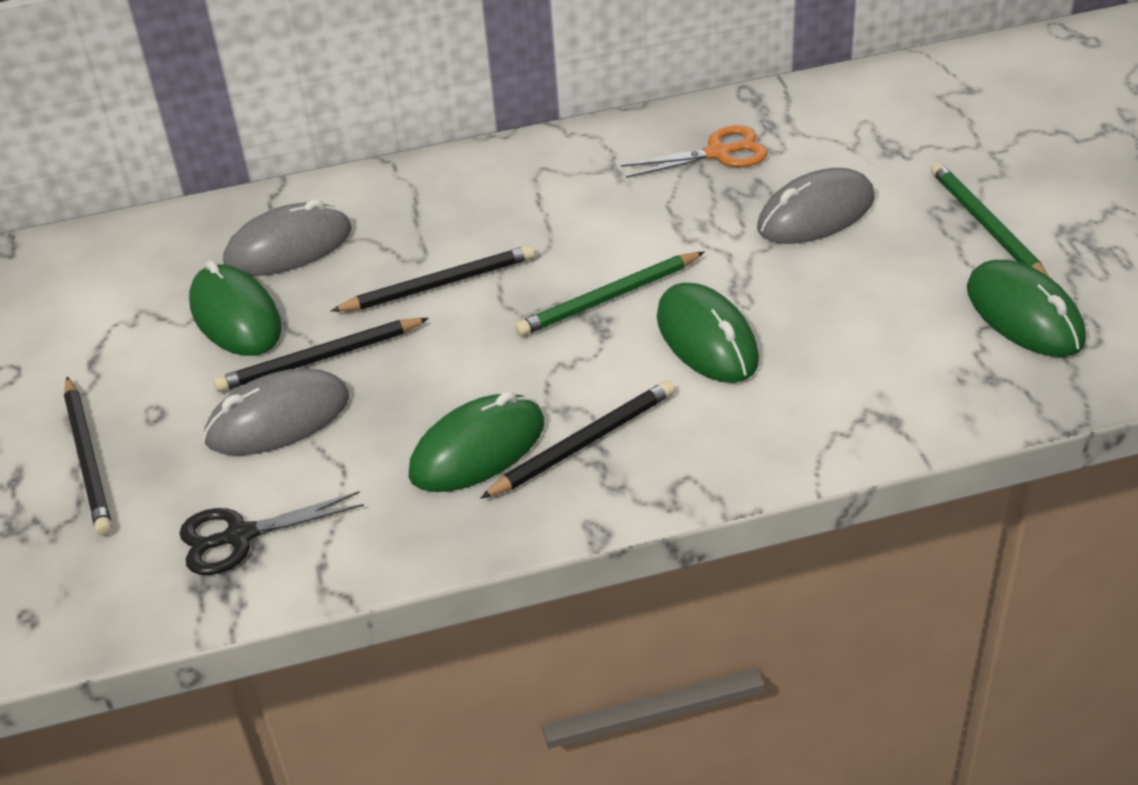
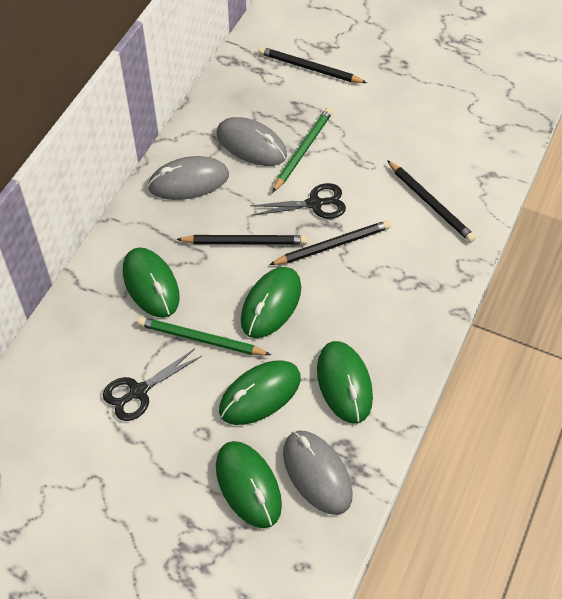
black scissors: [179,491,364,575] = 1 -> [103,349,202,421] [250,183,346,219] = 2
green mouse: [189,260,282,356] [408,392,544,492] [657,283,759,383] [967,260,1086,357] = 4 -> [123,247,180,318] [216,441,282,528] [219,361,301,425] [241,267,301,338] [317,341,373,424] = 5
orange scissors: [621,125,767,178] = 1 -> none = 0

